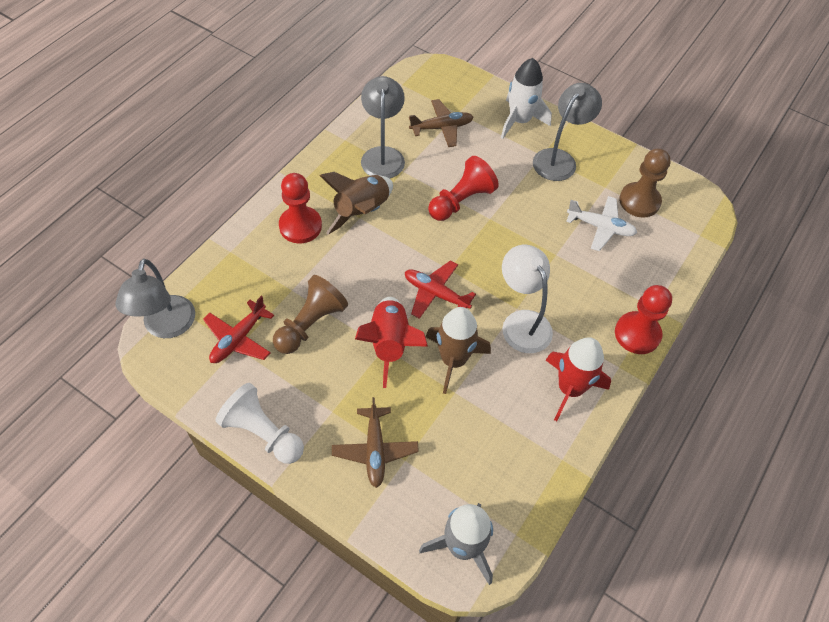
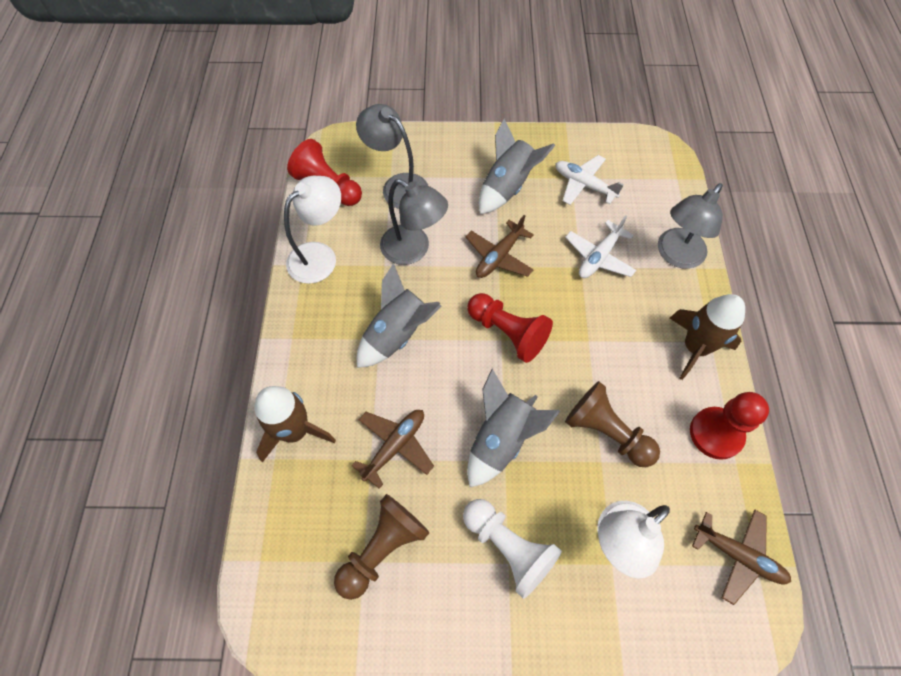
brown plane: [332,397,419,488] [409,99,473,147] = 2 -> [351,410,434,489] [466,215,534,278] [692,510,791,605] = 3
grey rocket: [419,503,493,585] = 1 -> [357,263,442,368] [467,369,560,487] [479,119,555,214] = 3
red plane: [203,296,274,363] [405,260,476,319] = 2 -> none = 0
red rocket: [355,297,428,388] [546,337,611,421] = 2 -> none = 0
white lamp: [502,245,553,353] = 1 -> [284,176,341,284] [597,501,670,579] = 2
white plane: [566,196,637,251] = 1 -> [555,155,624,205] [565,215,636,278] = 2
white rocket: [501,58,552,139] = 1 -> none = 0

